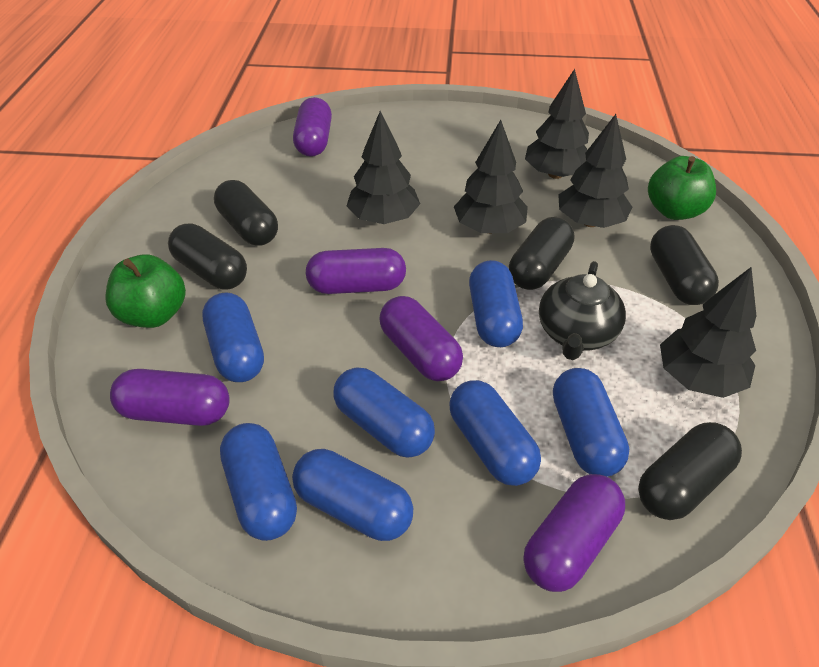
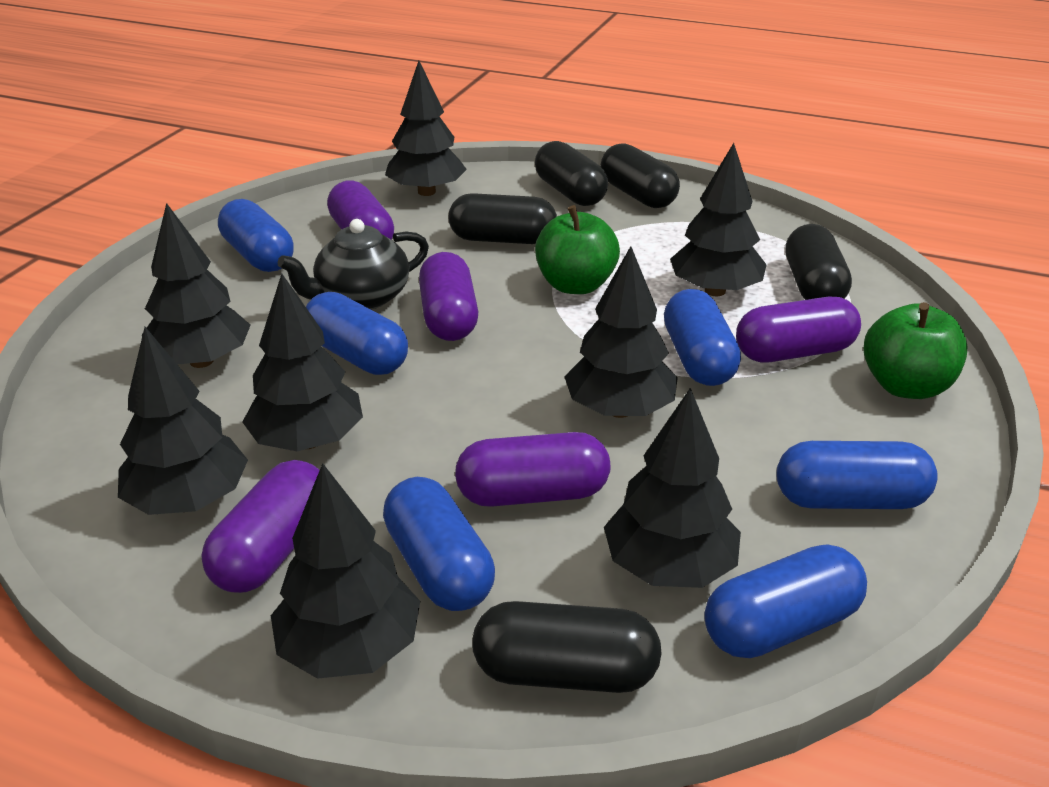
black tree: [347,111,420,224] [454,120,528,234] [525,69,589,179] [558,114,632,228] [660,267,756,398] = 5 -> [118,327,248,515] [142,203,251,368] [243,274,363,451] [271,463,420,679] [385,61,467,196] [564,246,678,418] [604,388,741,588] [670,143,767,296] = 8
blue capsule: [202,292,264,382] [220,423,297,541] [292,449,413,541] [333,367,435,457] [449,380,541,486] [469,260,523,347] [553,368,629,477] = 7 -> [218,199,294,272] [306,292,408,375] [383,477,495,611] [664,289,741,386] [704,544,867,658] [776,441,938,509] = 6

